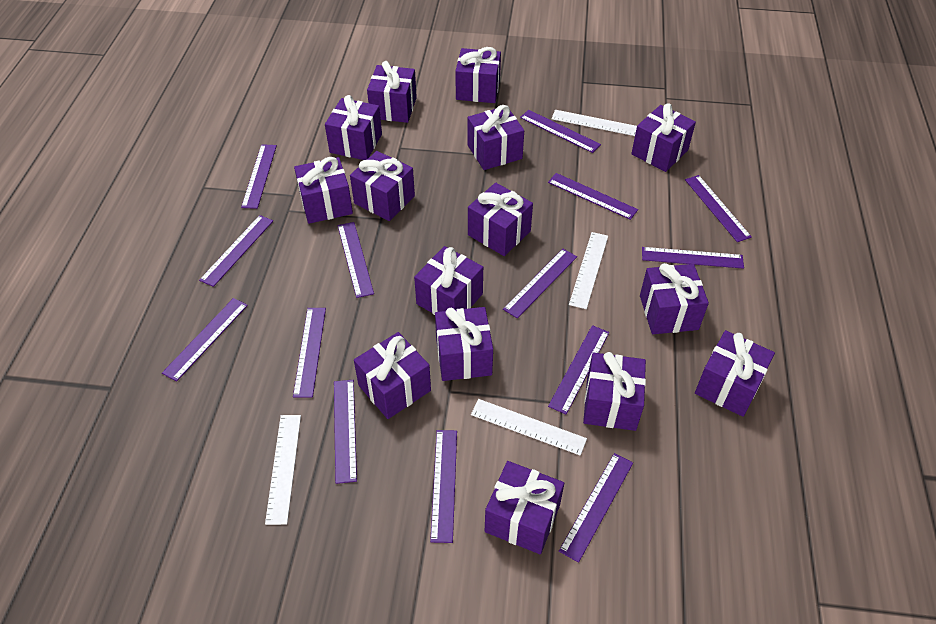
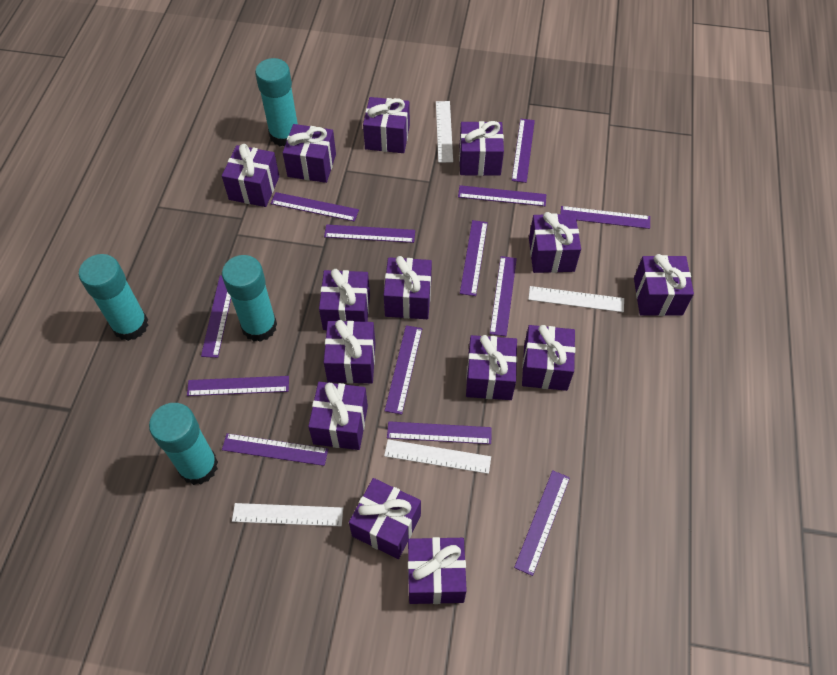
purple gift: [294,157,353,224] [325,95,382,160] [350,151,415,221] [354,332,431,419] [367,61,417,123] [414,246,483,315] [435,307,493,381] [455,47,501,103] [468,105,524,170] [468,183,533,256] [485,461,564,554] [583,352,646,431] [631,104,696,172] [640,263,709,334] [695,330,775,417] = 15 -> [222,144,279,207] [283,124,336,183] [308,382,368,450] [319,269,370,330] [324,320,375,383] [349,478,421,559] [363,97,410,153] [384,256,432,319] [408,537,467,604] [459,121,504,176] [466,335,517,400] [522,325,575,391] [529,212,581,273] [634,254,694,316] = 14
purple ruler: [162,298,248,382] [199,215,273,287] [241,144,277,209] [293,308,326,398] [334,380,357,484] [338,222,374,298] [430,430,457,543] [503,249,577,319] [520,110,601,153] [548,173,638,220] [548,325,609,414] [559,453,633,563] [642,247,744,269] [685,175,752,242] = 14 -> [187,376,289,396] [201,275,231,358] [222,433,328,466] [270,192,359,222] [324,224,415,243] [385,325,422,415] [387,421,492,444] [458,185,546,206] [460,220,488,296] [490,256,517,336] [512,119,535,183] [514,470,570,576] [560,206,650,229] = 13
turquoise glue stick: none = 0 -> [79,254,149,341] [149,403,218,485] [222,255,277,342] [255,58,298,146] = 4

